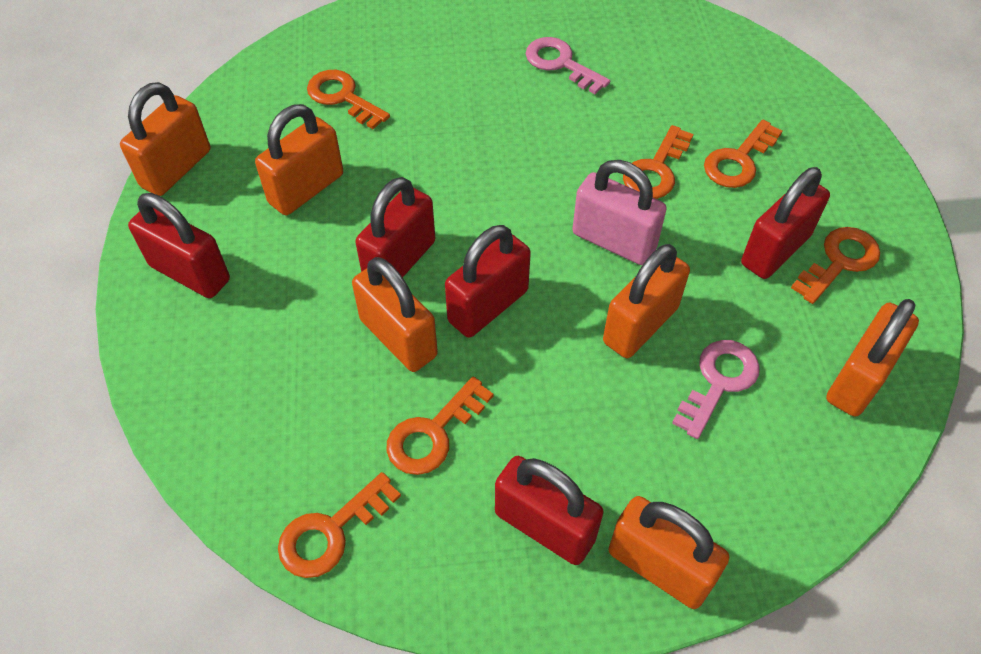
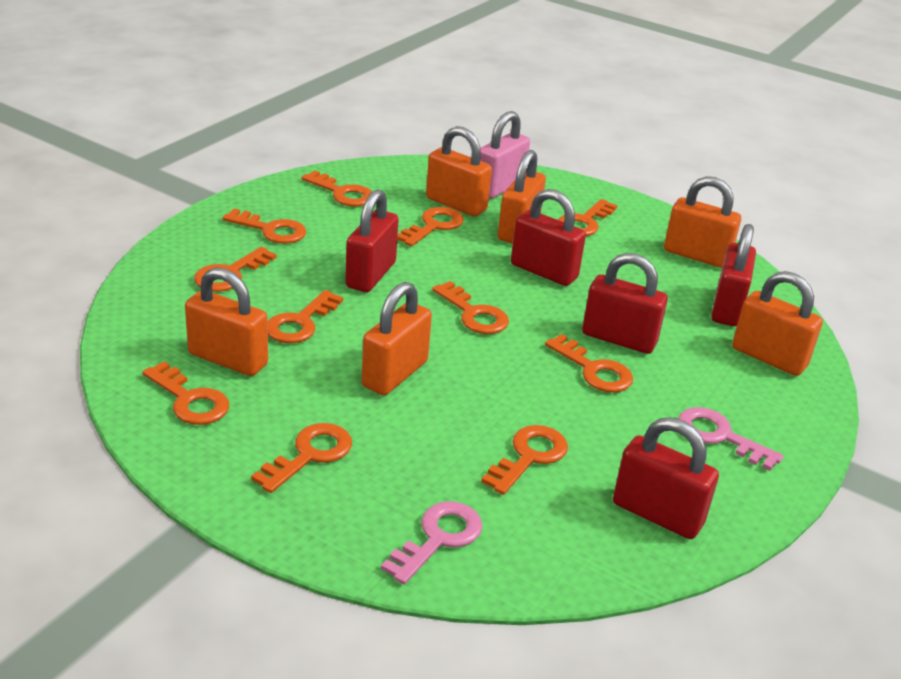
orange key: [278,472,401,578] [307,70,390,129] [386,376,494,475] [623,125,693,199] [704,120,782,188] [791,227,880,304] = 6 -> [142,361,229,425] [194,247,277,292] [223,209,306,244] [251,423,352,493] [268,290,343,343] [302,171,372,206] [397,207,464,246] [432,281,509,334] [481,425,568,495] [545,334,633,393] [558,199,618,236] = 11

